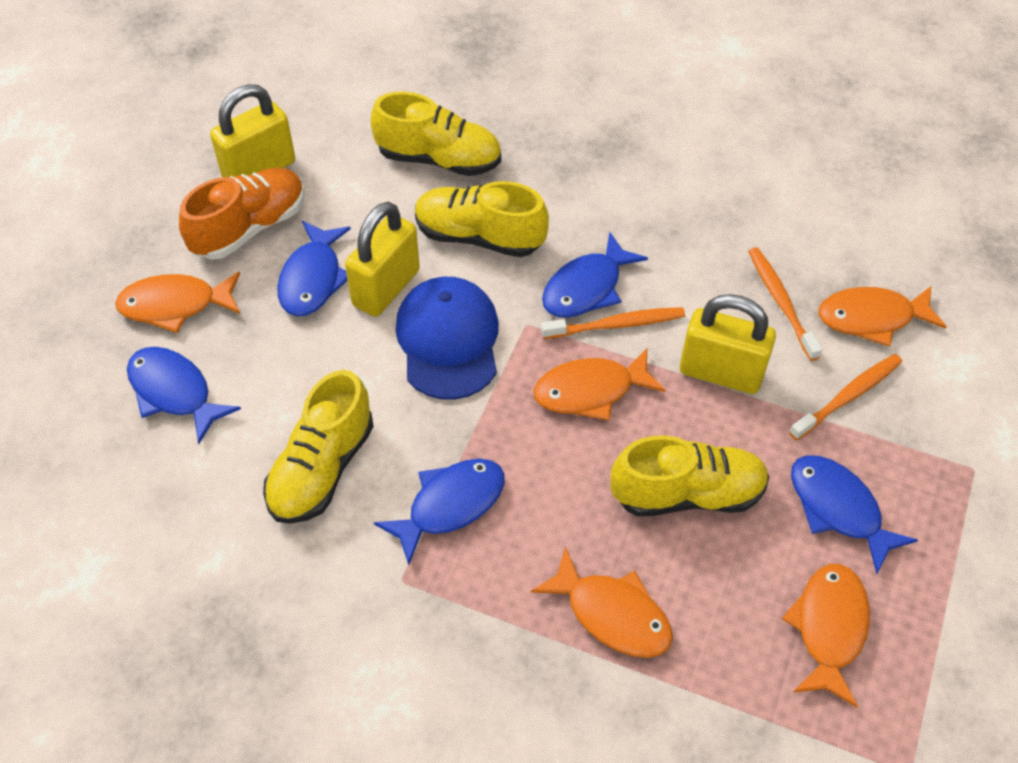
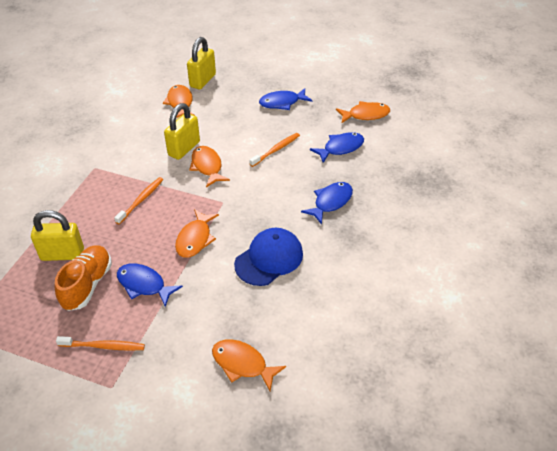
blue fish: [127,347,241,444] [277,221,351,316] [374,459,505,565] [542,232,648,318] [791,455,918,574] = 5 -> [117,263,183,307] [259,88,312,110] [301,182,353,225] [310,132,364,163] = 4
yellow shoe: [263,370,374,524] [371,92,501,176] [415,181,549,257] [610,436,769,517] = 4 -> none = 0

